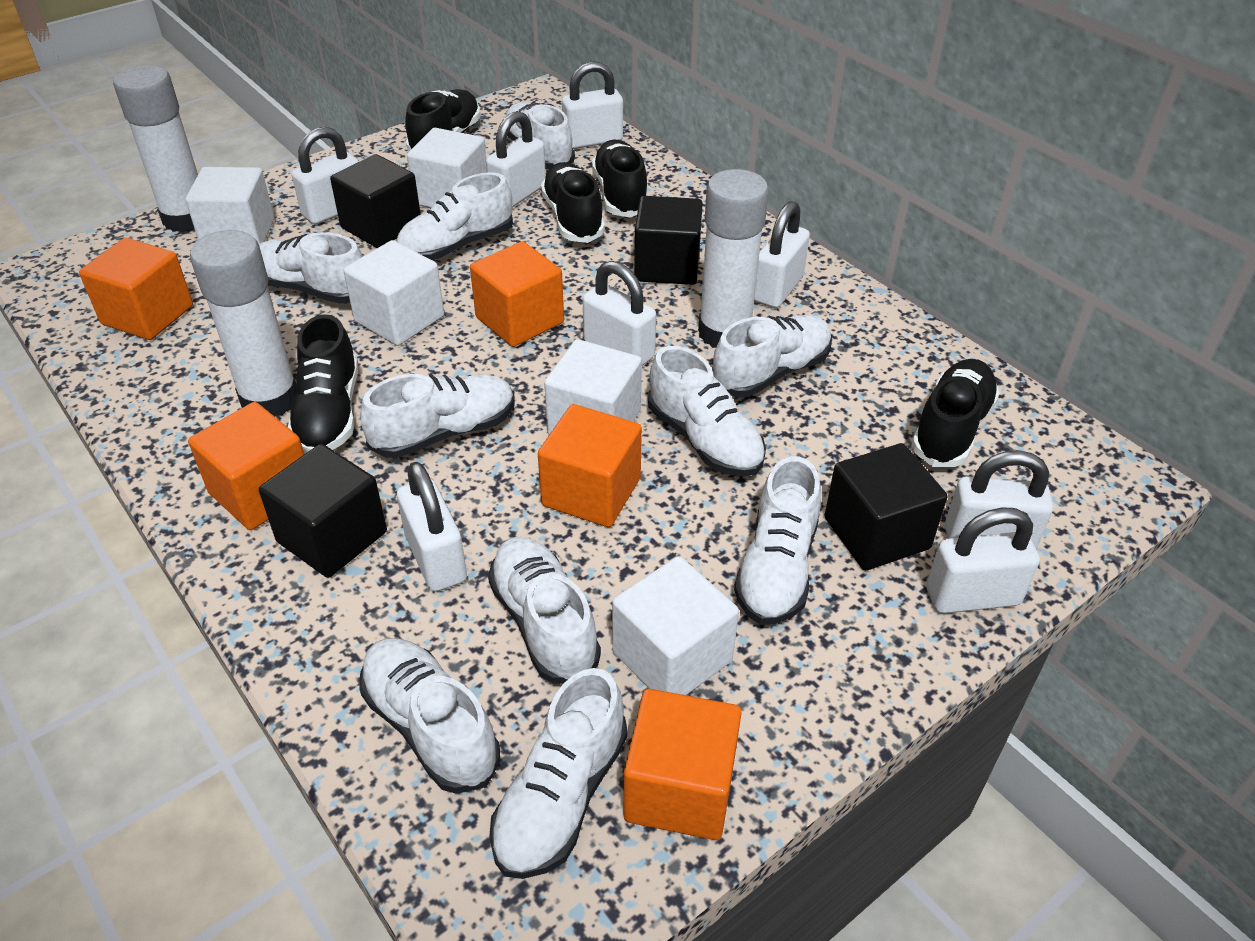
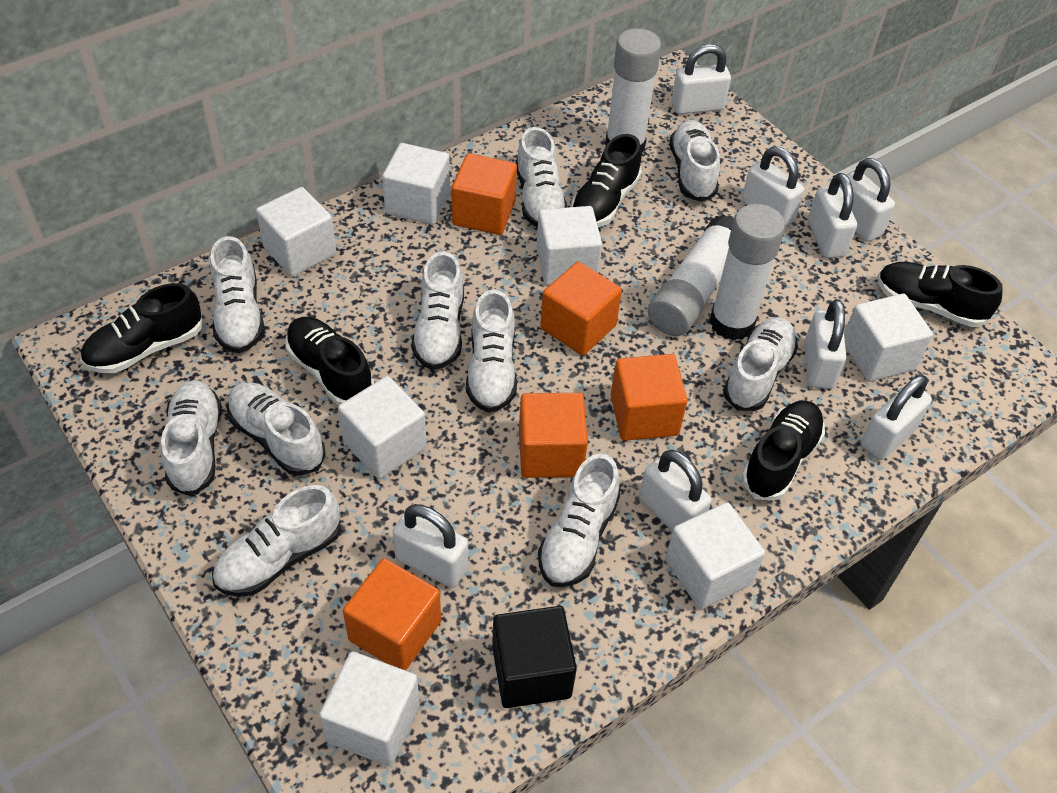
black cube: [259,444,387,578] [330,154,421,248] [634,196,703,285] [825,443,947,571] = 4 -> [492,606,577,708] = 1
white cube: [185,167,274,244] [344,240,444,346] [407,128,487,208] [544,339,642,434] [612,556,739,695] = 5 -> [256,187,336,277] [319,651,420,767] [338,376,427,479] [382,143,450,225] [536,206,602,285] [665,502,765,609] [844,294,933,382] = 7

